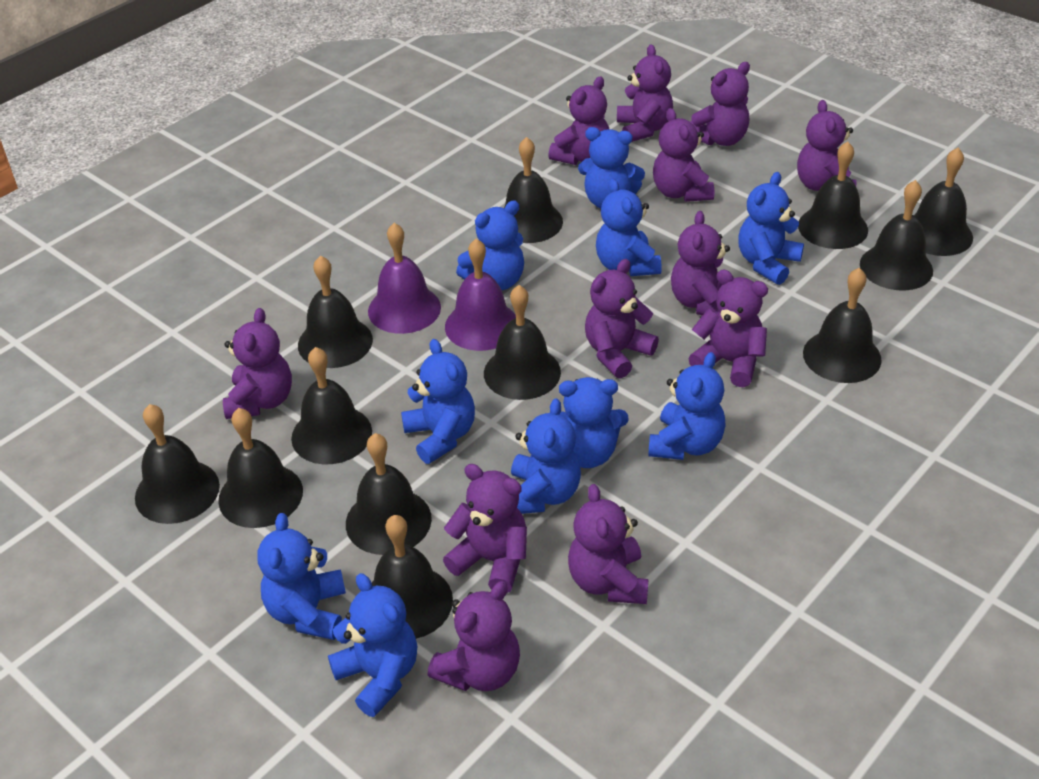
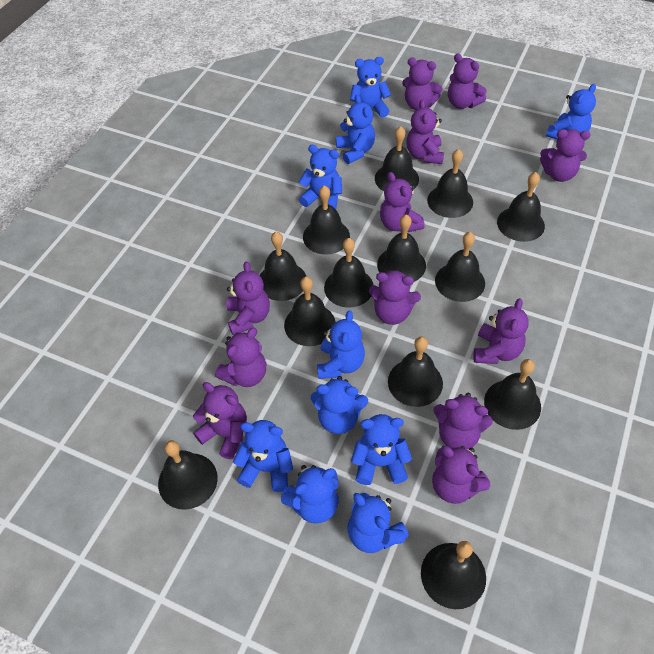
black bell: [135,404,220,524] [218,408,303,528] [291,347,372,464] [298,255,373,368] [346,433,432,555] [372,515,453,639] [484,285,561,400] [504,137,563,243] [798,141,868,249] [803,268,882,383] [860,180,933,290] [913,148,973,256] = 12 -> [158,440,218,510] [260,232,306,301] [284,277,336,346] [303,185,350,255] [324,238,374,308] [375,126,419,191] [377,215,426,282] [388,336,443,407] [421,541,486,609] [427,149,473,218] [435,232,485,302] [484,359,541,430] [497,172,545,242] = 13
purple bell: [368,223,441,334] [445,239,516,351] = 2 -> none = 0

